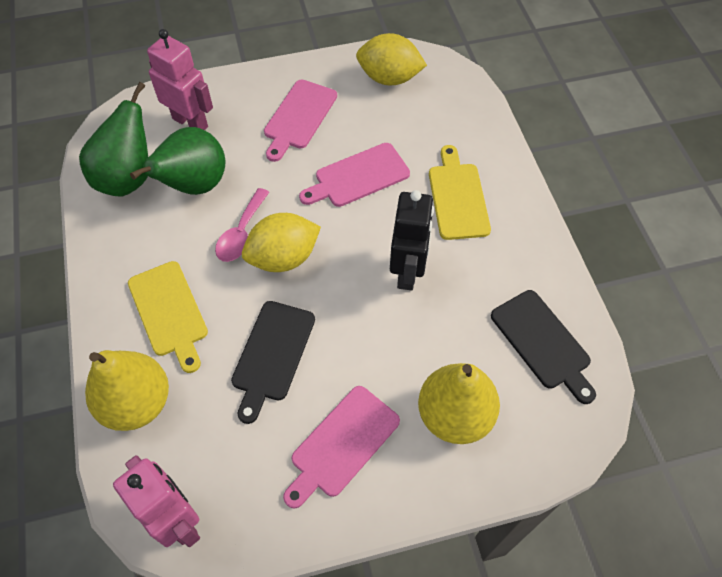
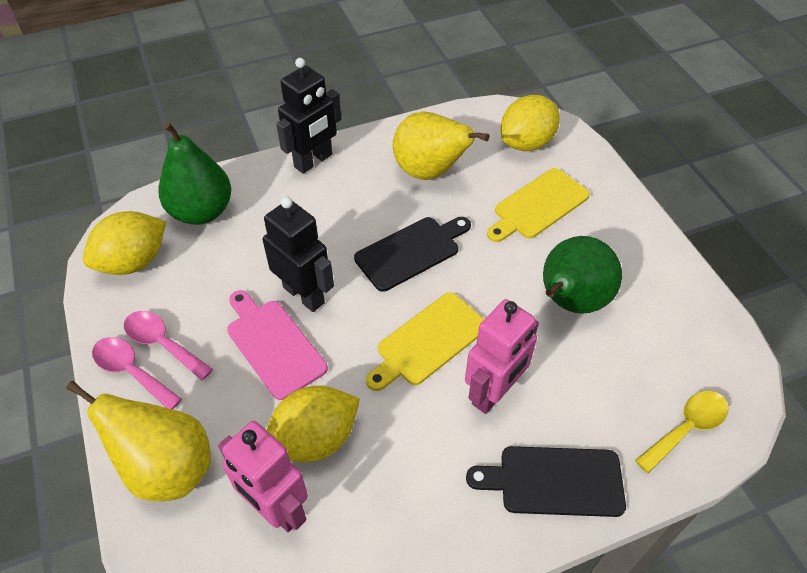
black robot: [390,190,434,290] = 1 -> [263,197,334,312] [276,58,341,174] = 2
pink cutting board: [264,79,337,162] [283,386,400,509] [299,143,410,207] = 3 -> [227,290,328,400] = 1
pink spoon: [215,188,269,262] = 1 -> [92,337,182,410] [124,311,213,381] = 2
yellow lemon: [242,213,321,272] [356,33,427,86] = 2 -> [83,211,166,275] [267,386,360,463] [501,95,560,151] = 3
yellow spoon: none = 0 -> [635,391,728,473] = 1

